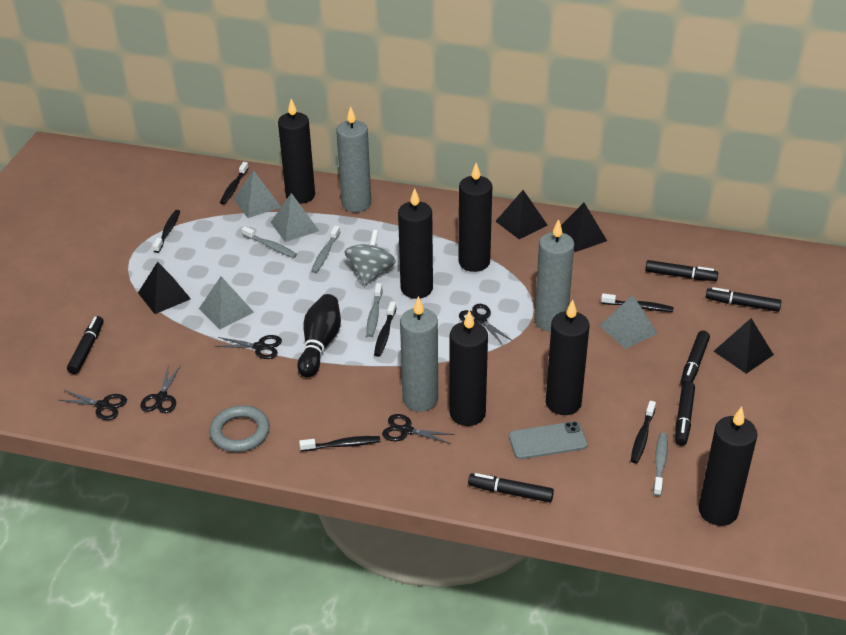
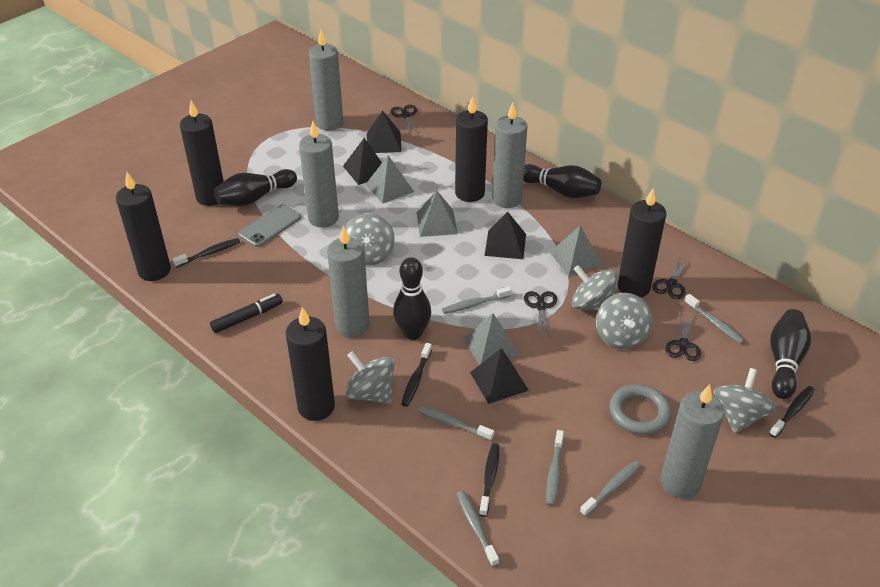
black bowling pin: [297,294,341,377] = 1 -> [214,169,297,206] [393,257,431,340] [523,164,601,198] [770,309,811,399] = 4
black candle: [278,99,315,204] [398,188,433,299] [449,310,488,426] [458,163,492,272] [546,299,590,415] [699,407,757,526] = 6 -> [116,172,171,281] [180,101,224,206] [286,307,335,421] [455,96,488,202] [618,188,666,298] = 5
black marker: [67,316,103,374] [468,473,554,502] [645,260,718,281] [675,382,695,446] [681,331,710,385] [706,287,782,312] = 6 -> [210,294,283,333] = 1
black scissors: [59,390,127,420] [140,365,181,413] [215,335,282,359] [382,414,455,444] [459,304,513,345] = 5 -> [390,105,419,134] [524,291,557,338] [652,256,690,299] [665,313,701,361] = 4
black toothbrush: [153,210,180,253] [220,162,249,204] [299,436,380,451] [374,301,396,357] [601,293,674,312] [631,401,656,463] = 6 -> [173,238,240,268] [401,343,432,407] [479,443,499,517] [769,386,815,438] = 4
grey candle: [336,106,371,212] [400,296,438,412] [534,219,575,332] = 3 -> [299,121,339,228] [309,30,343,131] [327,225,370,338] [492,103,527,208] [660,384,724,499] = 5
grey spinning top: [345,230,396,286] = 1 -> [345,213,395,266] [345,351,394,404] [572,265,617,311] [596,293,652,350] [714,368,776,433] = 5
grey toothbrush: [242,226,297,258] [311,226,340,273] [366,283,383,337] [653,433,668,496] = 4 -> [418,406,494,441] [442,287,512,314] [457,491,499,567] [546,430,564,506] [580,461,641,517] [684,294,745,344] = 6

